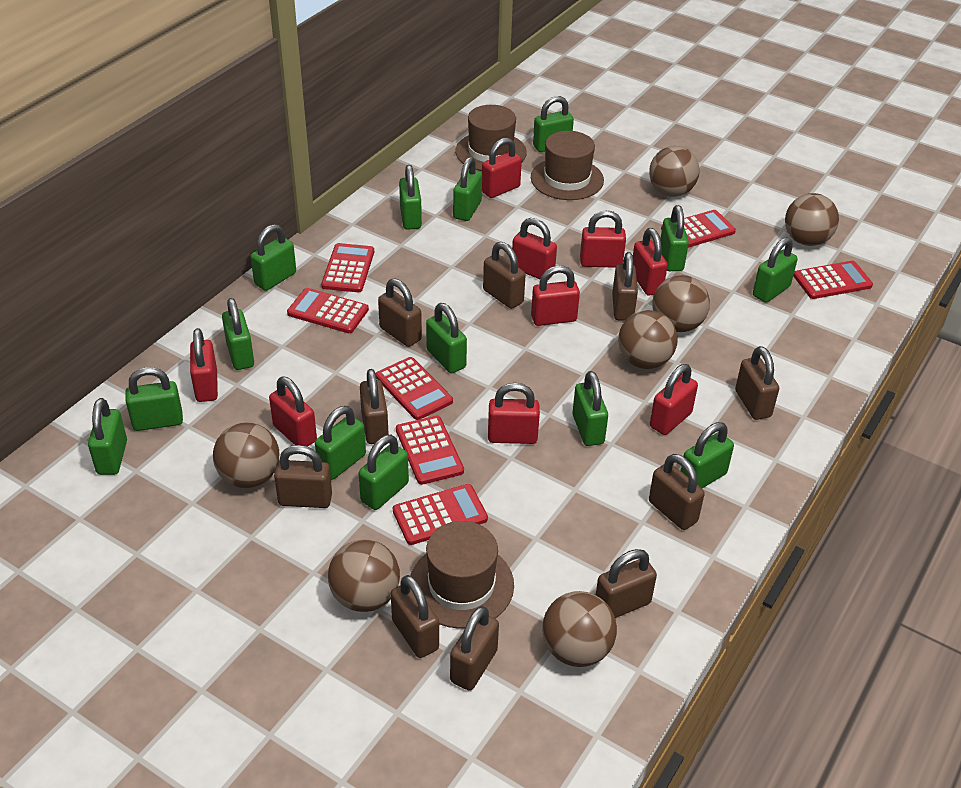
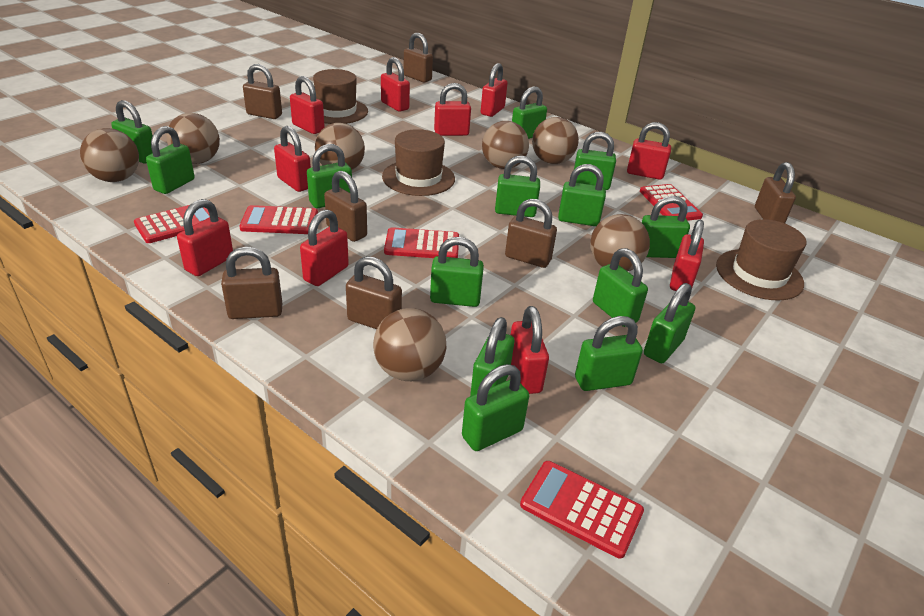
brown padlock: [274,445,332,508] [360,369,389,444] [378,279,422,347] [391,575,439,658] [450,606,499,691] [483,242,526,309] [596,549,657,618] [612,252,638,321] [649,454,705,530] [735,346,779,420] = 10 -> [221,247,282,319] [243,64,282,119] [324,171,367,242] [346,256,402,329] [404,33,433,82] [505,199,557,268] [755,162,796,223] = 7
red calculator: [287,288,369,333] [321,243,374,292] [376,357,453,420] [393,484,488,545] [396,416,464,485] [661,210,736,248] [793,261,873,299] = 7 -> [134,205,210,243] [239,205,318,234] [384,227,459,258] [520,461,644,559] [640,184,703,221] = 5
red padlock: [190,328,218,402] [269,376,317,447] [482,138,522,198] [488,383,540,444] [512,218,557,280] [531,266,580,326] [580,210,626,268] [633,228,668,296] [650,364,698,435] = 9 -> [177,199,233,276] [274,126,311,192] [290,76,325,134] [300,209,349,286] [381,57,410,112] [434,83,471,136] [481,63,508,117] [511,306,549,394] [627,122,671,180] [670,220,704,291] = 10

